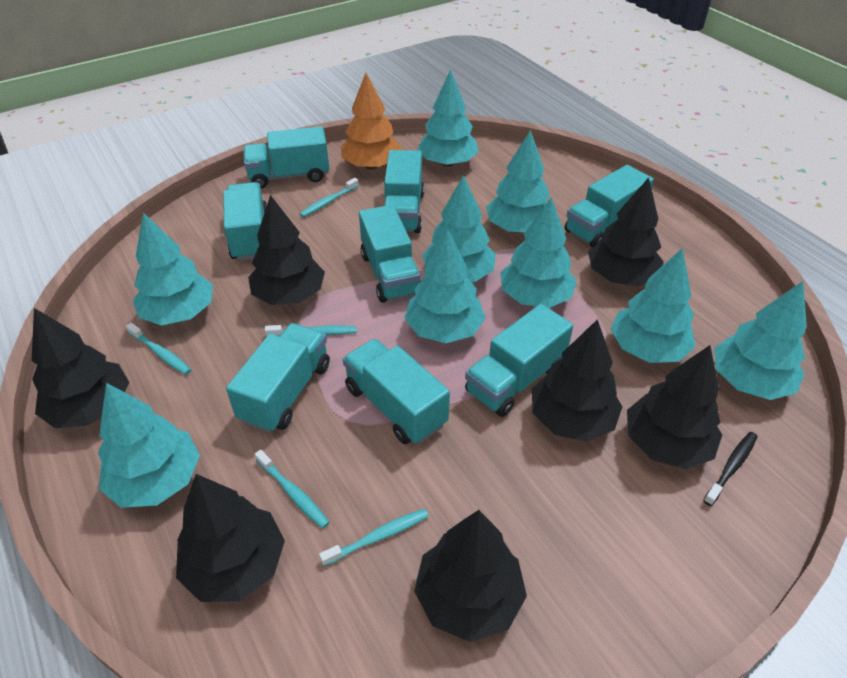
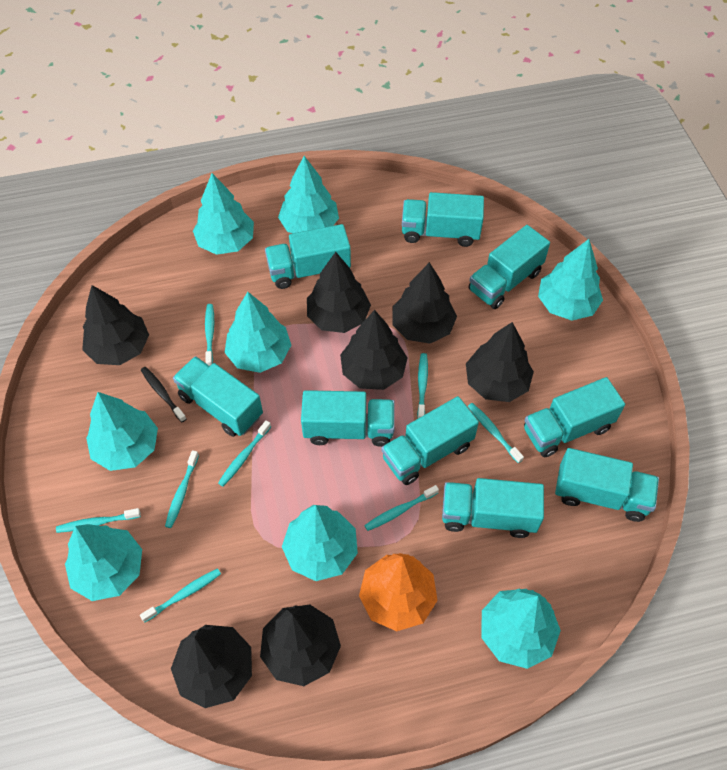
turquoise toothbrush: [126,323,191,375] [255,450,330,528] [265,325,357,337] [300,178,359,217] [319,509,428,566] = 5 -> [56,508,141,533] [140,568,221,622] [165,450,199,528] [205,304,214,366] [218,420,271,487] [364,485,439,531] [417,353,428,418] [468,403,524,463] = 8
turquoise tree: [98,383,200,508] [133,213,213,325] [405,229,486,343] [417,69,479,167] [422,175,496,282] [486,130,550,233] [500,197,577,308] [611,248,696,363] [714,281,807,400] = 9 -> [65,524,142,601] [86,392,158,471] [193,173,254,255] [224,292,291,373] [278,156,339,233] [282,505,358,581] [481,589,561,669] [538,239,603,321] = 8
turquoise truck: [223,182,267,261] [226,323,330,433] [243,126,329,189] [343,339,450,444] [359,205,420,303] [384,150,424,233] [465,304,573,417] [564,165,654,248] = 8 -> [173,356,263,437] [265,224,351,289] [301,390,395,447] [381,396,479,485] [402,192,484,247] [442,478,544,538] [468,225,550,309] [524,377,625,457] [555,448,659,522] = 9

